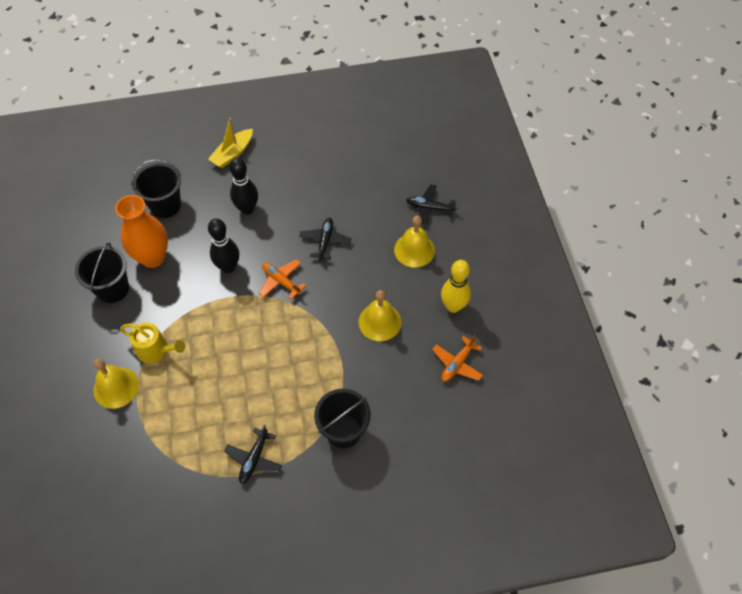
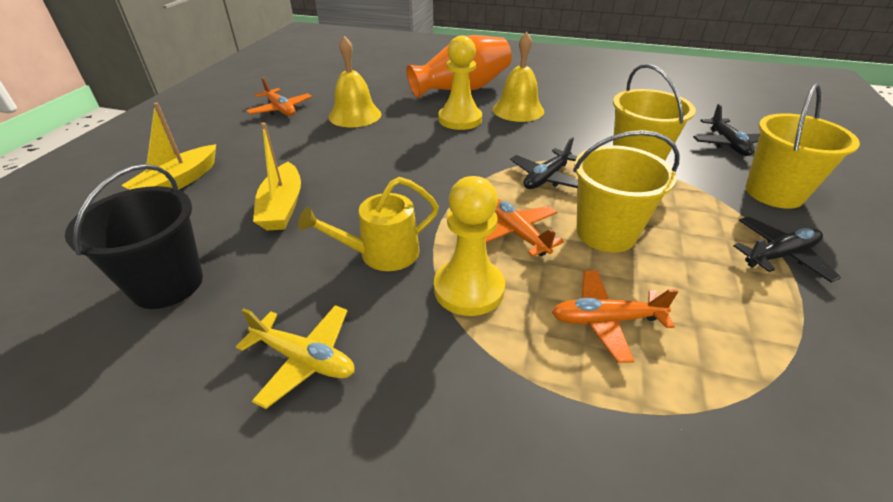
black bowling pin: [208,218,239,273] [229,158,258,214] = 2 -> none = 0
black bucket: [75,243,129,303] [131,159,181,218] [314,389,371,449] = 3 -> [65,164,203,309] = 1
orange plane: [259,259,306,299] [432,335,483,382] = 2 -> [246,77,312,116] [485,199,564,257] [552,270,679,363] = 3
yellow bell: [94,358,139,409] [359,290,401,341] [394,216,435,267] = 3 -> [329,36,381,127] [493,32,544,122] = 2
yellow boat: [208,118,253,168] = 1 -> [121,102,216,190] [253,123,301,230] = 2
yellow bowling pin: [441,260,471,313] = 1 -> none = 0
yellow bucket: none = 0 -> [573,130,680,253] [613,64,696,160] [746,84,860,209] = 3
yellow pawn: none = 0 -> [434,176,505,316] [438,36,482,130] = 2
yellow plane: none = 0 -> [236,305,354,409] = 1

